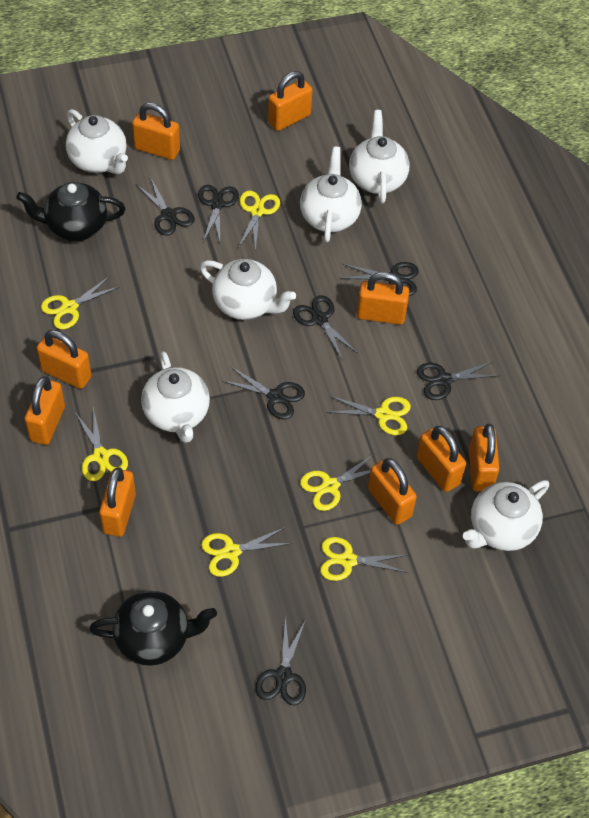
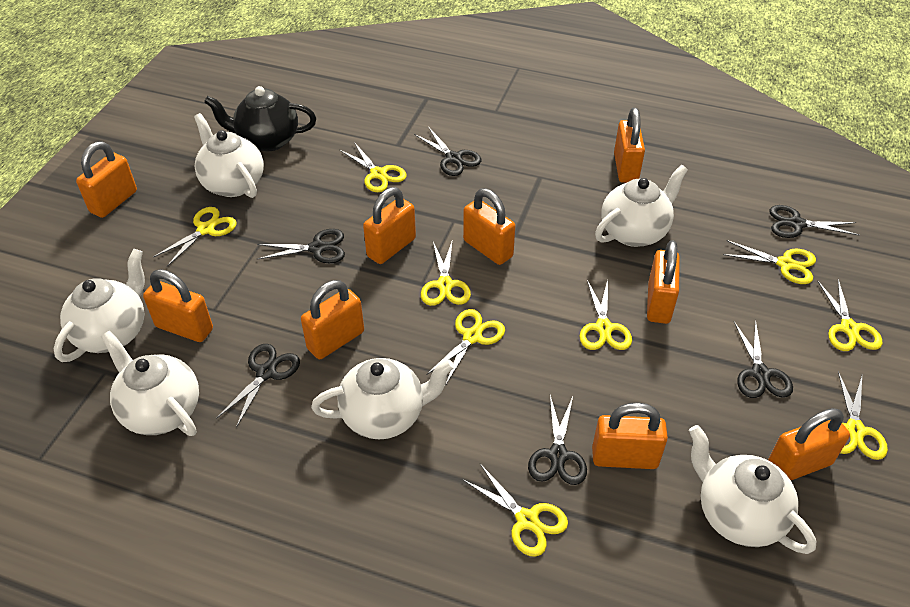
black scissors: [136,178,195,236] [198,185,239,242] [223,366,305,420] [255,616,306,705] [293,295,357,361] [340,262,419,296] [417,361,500,400] = 7 -> [216,344,300,428] [256,229,345,263] [414,127,481,176] [528,395,587,485] [734,320,793,398] [769,205,859,238] = 6
black teapot: [16,182,125,241] [89,591,217,666] = 2 -> [204,86,316,152] = 1
yellow scissors: [41,276,119,329] [75,407,128,481] [201,527,292,577] [239,190,280,252] [300,454,374,511] [320,537,409,581] [326,396,411,435] = 7 -> [153,207,237,267] [340,142,407,192] [421,239,471,306] [426,309,505,386] [463,464,568,557] [580,280,632,350] [723,240,816,284] [817,279,882,351] [838,371,888,460] = 9

